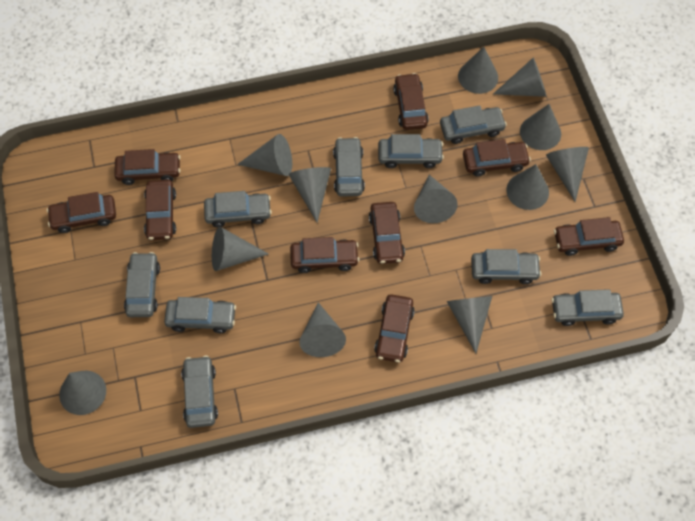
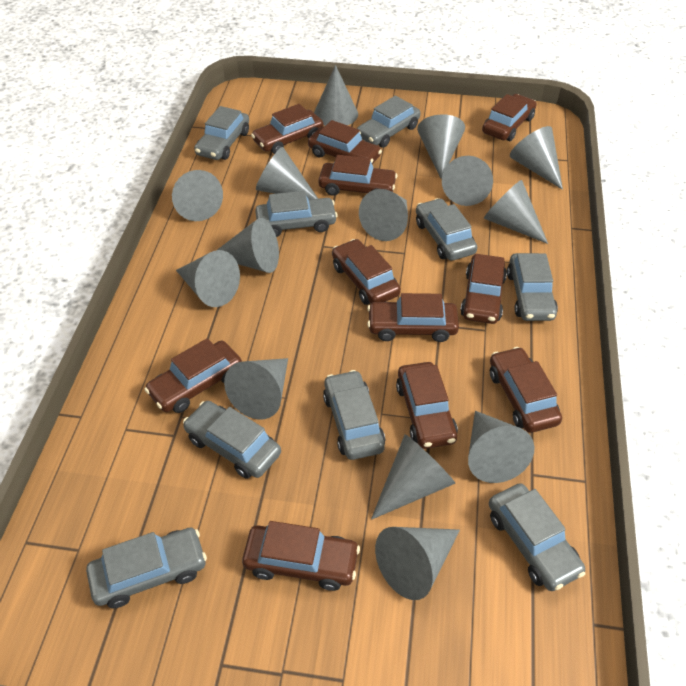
brown car: [47,192,116,233] [114,149,180,185] [144,179,176,240] [290,237,359,273] [369,202,405,264] [374,294,415,363] [393,73,429,130] [463,139,531,177] [554,217,624,256] = 9 -> [144,338,242,413] [242,521,360,591] [251,104,323,154] [308,120,382,164] [318,155,397,196] [332,239,401,305] [367,293,459,342] [396,362,458,449] [460,254,507,324] [482,94,537,141] [490,347,562,433] = 11
grey cone: [59,371,106,415] [212,227,268,271] [237,134,292,176] [289,167,331,222] [299,302,346,357] [414,175,458,223] [447,296,492,353] [458,47,498,94] [493,58,547,97] [506,164,549,210] [520,104,561,150] [546,147,589,202] = 12 -> [172,170,223,221] [176,250,240,307] [217,218,279,273] [224,358,288,420] [256,147,318,200] [314,65,358,126] [359,189,408,241] [371,434,455,520] [375,527,460,600] [417,114,465,179] [442,156,493,206] [468,411,535,483] [484,180,548,244] [510,126,563,190] = 14

